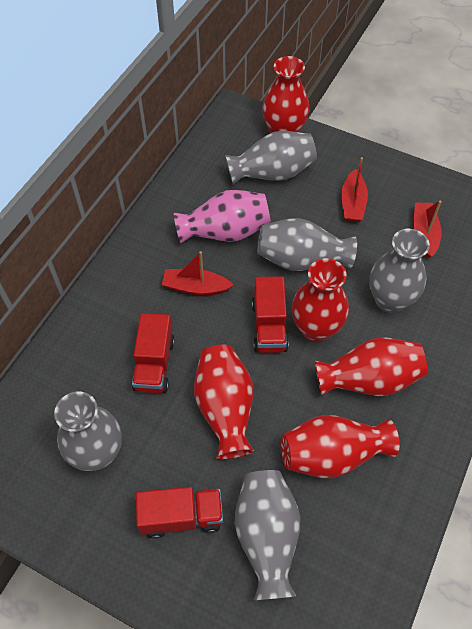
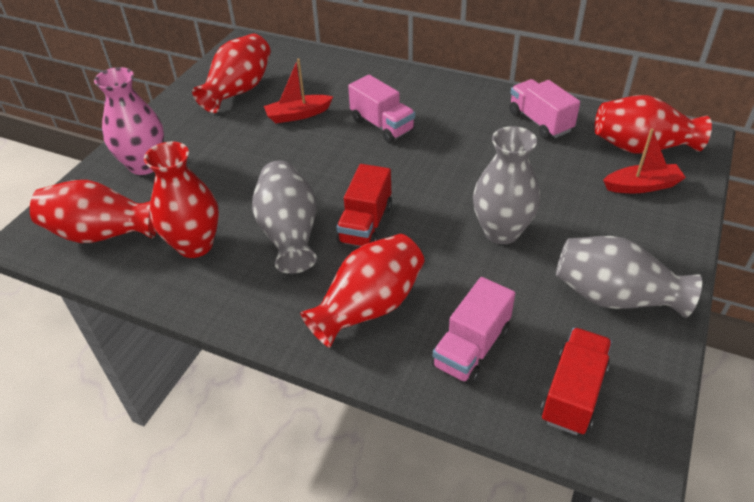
grey vase: [54,392,122,471] [225,131,317,184] [235,470,300,600] [257,218,357,271] [369,229,430,313] = 5 -> [252,160,317,274] [473,126,540,244] [556,236,702,318] = 3
pink truck: none = 0 -> [348,75,415,143] [432,277,515,385] [509,79,580,139] = 3
red boat: [162,251,234,296] [341,157,368,222] [414,200,442,258] = 3 -> [264,59,333,123] [603,129,686,193] = 2
red truck: [132,313,175,393] [136,487,223,539] [252,276,289,353] = 3 -> [337,164,392,246] [540,328,612,435] = 2

